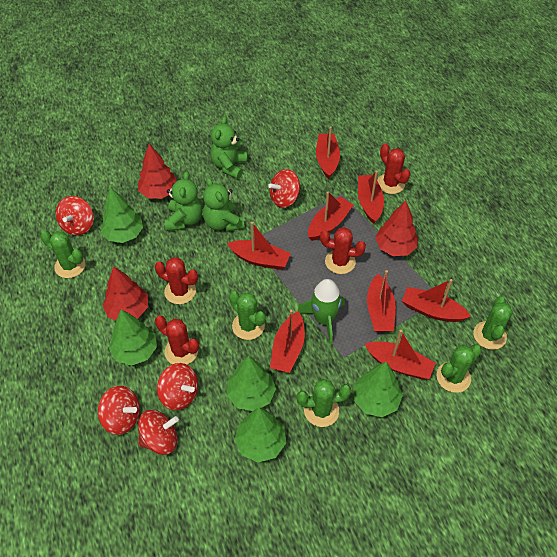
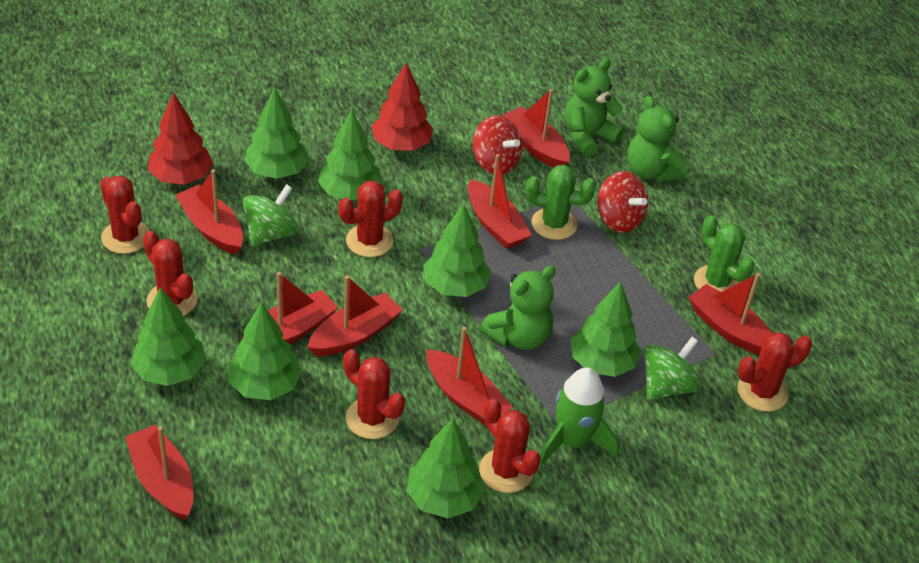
green cactus: [40,230,86,278] [229,291,266,340] [297,379,351,427] [436,345,482,393] [473,297,512,350] = 5 -> [525,165,596,240] [694,215,755,292] = 2
green spinning top: none = 0 -> [243,184,299,247] [644,337,701,400] = 2
green tree: [101,187,143,243] [109,309,157,366] [227,356,276,411] [234,407,286,463] [353,362,403,417] = 5 -> [131,287,206,386] [228,302,302,400] [244,88,309,179] [318,110,383,201] [407,418,485,518] [423,204,491,297] [571,282,641,377] = 7
red cactus: [155,257,198,304] [155,315,199,365] [320,227,366,274] [377,144,410,194] = 4 -> [100,176,149,254] [143,231,197,316] [338,181,403,257] [343,350,405,439] [479,399,541,493] [737,332,812,412] = 6
red spinning top: [56,196,94,235] [98,386,140,435] [138,410,179,455] [157,363,198,411] [268,169,300,208] = 5 -> [473,115,522,175] [598,171,648,233] = 2
red tree: [102,266,148,320] [138,144,177,199] [375,201,418,256] = 3 -> [148,93,213,185] [371,63,433,151] = 2

